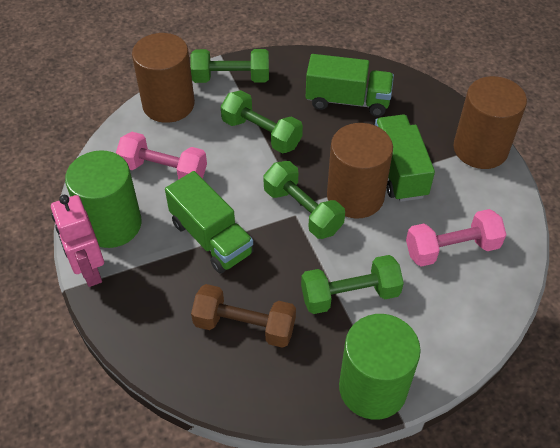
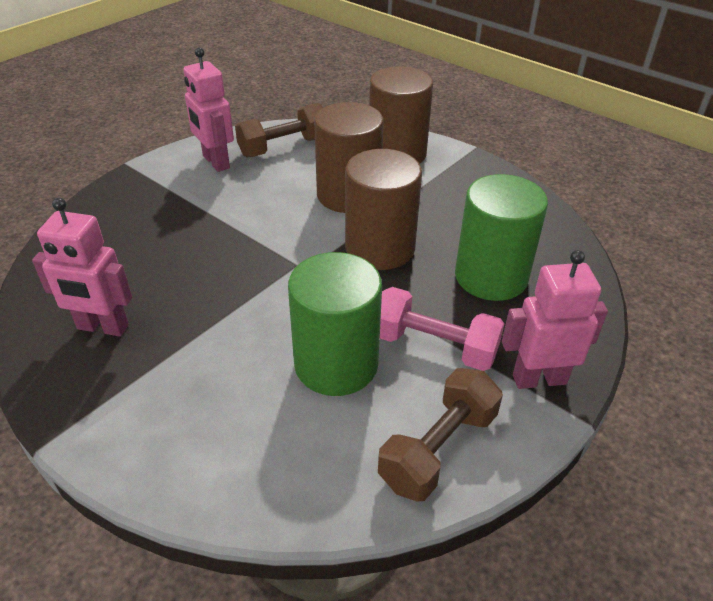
brown dumbbell: [191,284,296,348] = 1 -> [235,103,323,157] [378,368,503,502] = 2
green dumbbell: [191,49,269,83] [221,90,303,153] [263,161,345,239] [301,255,404,314] = 4 -> none = 0
green truck: [165,171,254,273] [306,54,394,117] [375,115,435,202] = 3 -> none = 0
pink dumbbell: [116,132,207,180] [406,209,506,267] = 2 -> [380,287,504,371] = 1
pink robot: [51,195,104,287] = 1 -> [32,198,132,336] [183,48,234,172] [502,250,608,389] = 3

